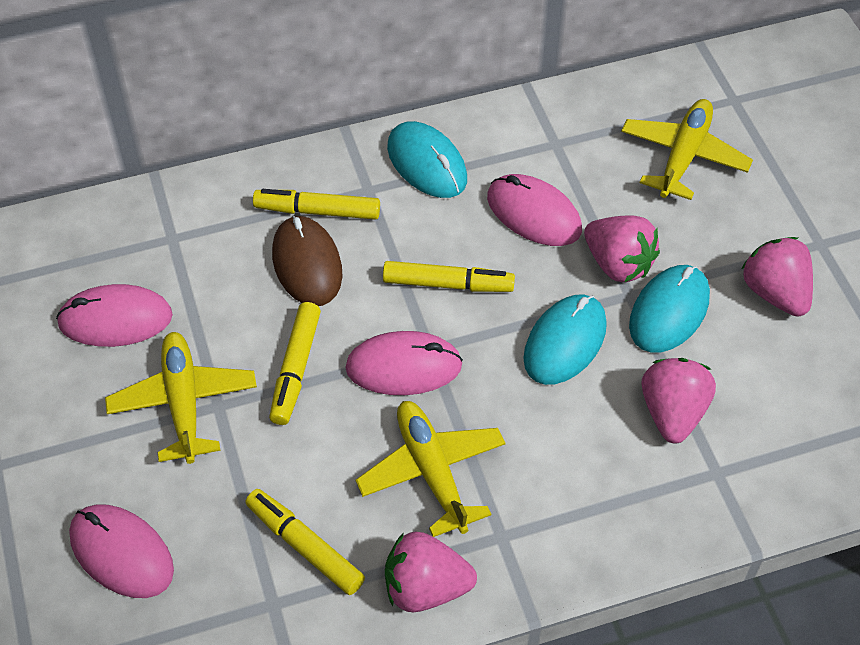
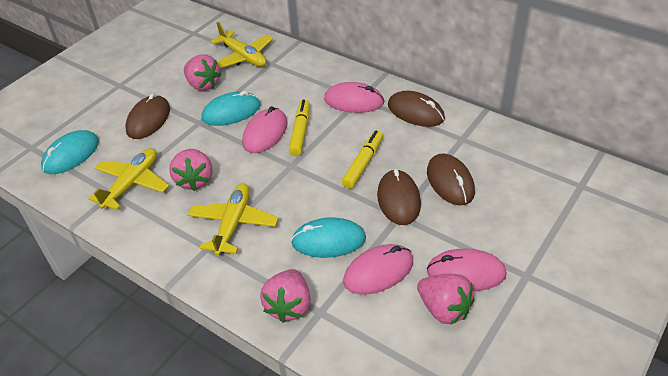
brown mouse: [272,215,342,306] = 1 -> [125,93,170,139] [377,169,421,225] [388,91,445,127] [427,154,475,206] = 4
yellow marker: [245,489,365,595] [253,189,380,220] [269,302,321,425] [383,261,515,292] = 4 -> [289,99,310,156] [342,130,383,189] = 2

